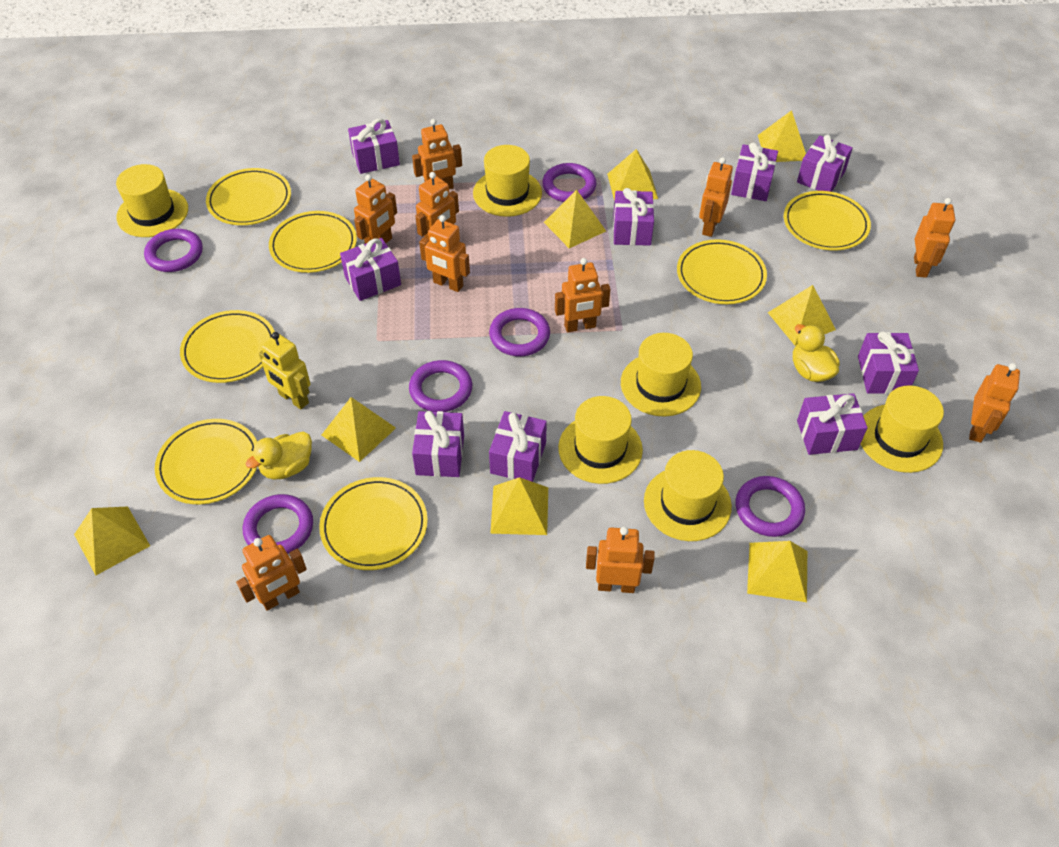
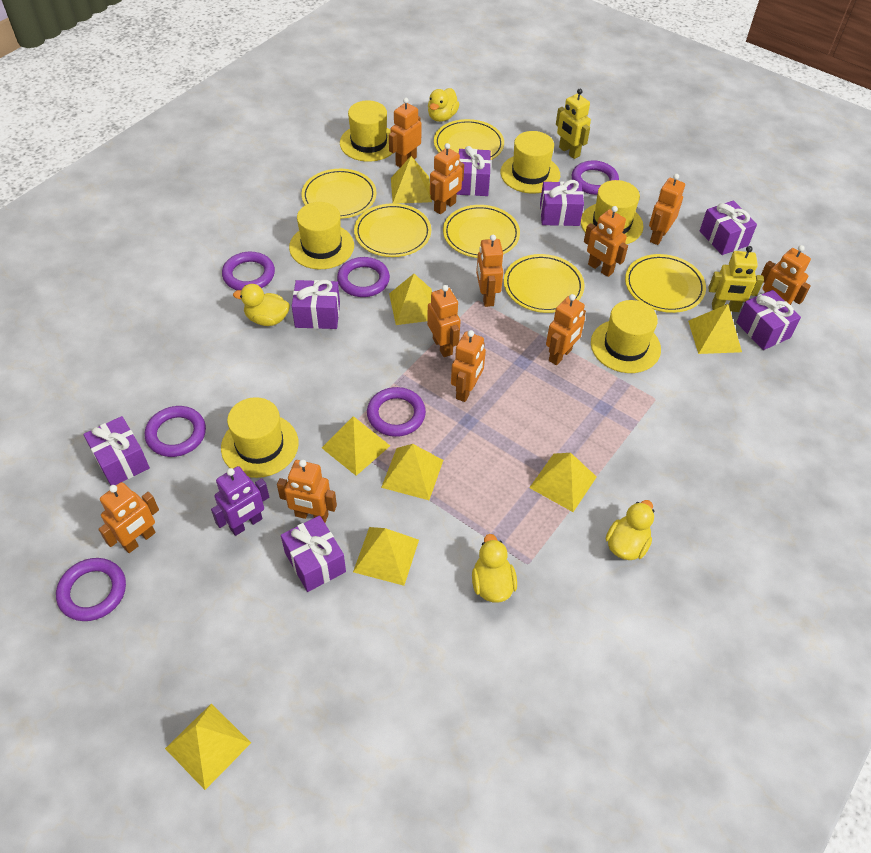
orange robot: [236,535,307,611] [354,174,397,244] [412,119,462,189] [415,172,459,239] [419,215,470,292] [555,258,610,333] [586,527,655,593] [699,157,733,237] [914,198,955,278] [969,363,1020,443] = 10 -> [98,482,159,553] [277,460,337,523] [389,98,422,167] [427,285,461,357] [430,143,464,214] [451,330,486,402] [476,235,503,307] [546,294,586,365] [584,206,628,277] [649,174,685,245] [761,245,811,305] = 11
purple gift: [340,238,401,301] [348,119,400,174] [412,411,464,477] [489,411,547,482] [613,188,654,246] [731,143,778,201] [797,135,853,192] [797,393,867,455] [858,331,919,394] = 9 -> [83,416,150,485] [281,515,346,592] [292,280,340,329] [457,146,491,196] [540,180,584,226] [700,201,757,255] [736,290,801,350] = 7
purple robot: none = 0 -> [211,466,269,536] = 1
yellow duck: [246,432,312,480] [793,324,840,382] = 2 -> [233,284,290,326] [428,88,459,122] [472,534,517,603] [605,500,654,560] = 4
yellow plate: [155,419,257,504] [180,310,275,383] [206,168,291,225] [269,211,357,273] [319,477,428,570] [677,239,767,304] [784,191,871,250] = 7 -> [301,169,377,219] [354,203,431,257] [434,119,504,160] [443,205,520,258] [504,254,585,313] [625,254,706,313] = 6
yellow robot: [259,332,310,409] = 1 -> [556,89,591,159] [708,246,764,312] = 2

